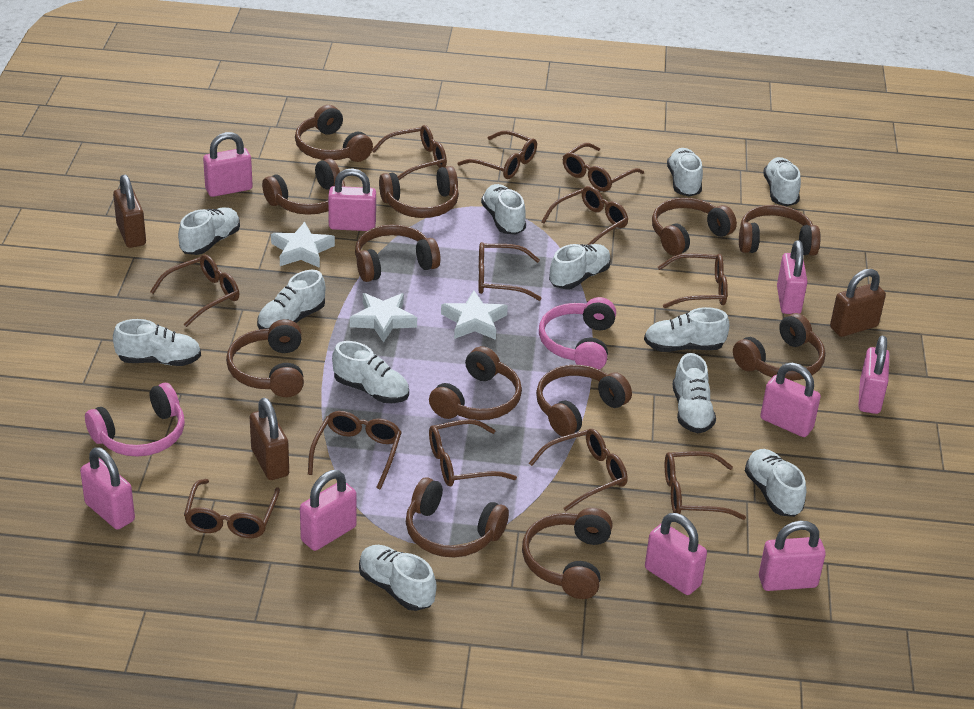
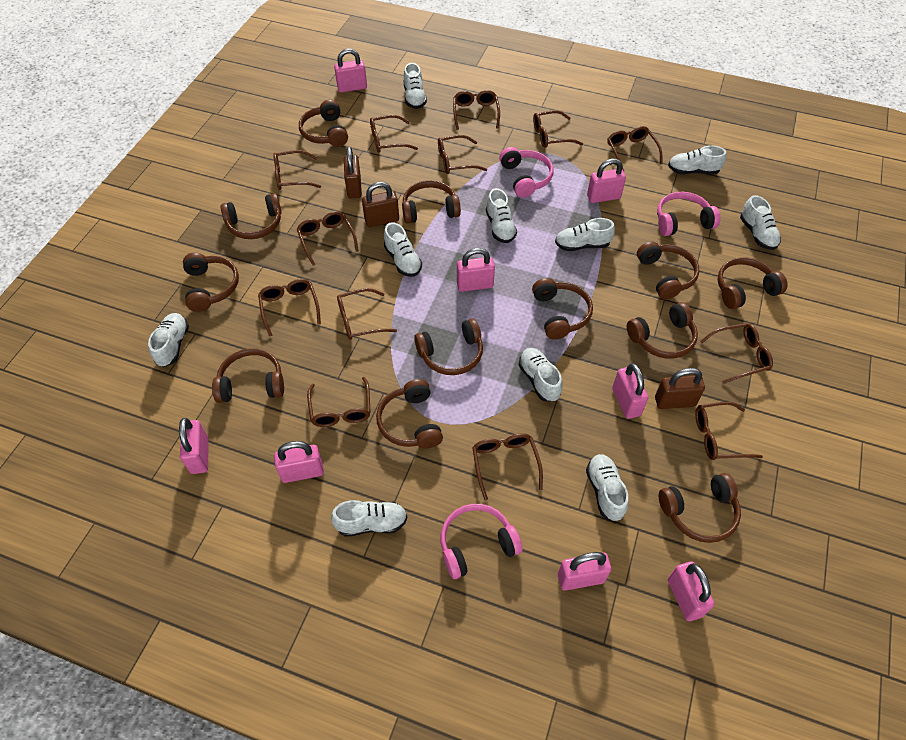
brown glasses: [150,255,239,327] [184,479,280,538] [308,411,402,489] [372,125,447,180] [429,419,517,486] [458,131,537,179] [478,242,541,301] [529,429,628,512] [541,186,628,245] [563,143,644,191] [658,253,728,308] [665,451,746,520] = 12 -> [258,279,321,336] [273,150,321,190] [297,211,359,266] [307,377,370,427] [337,288,397,340] [370,115,418,153] [438,135,487,174] [453,90,500,130] [472,433,543,500] [533,110,583,148] [607,126,663,171] [695,402,763,460] [700,323,773,384] = 13
pink headphones: [85,383,185,457] [539,297,616,370] = 2 -> [441,504,523,579] [499,147,554,198] [657,192,720,236] = 3
pink padlock: [80,447,135,530] [203,132,253,197] [300,470,357,551] [328,168,376,231] [645,513,707,595] [759,521,826,591] [760,363,821,437] [777,240,807,314] [858,336,889,414] = 9 -> [179,418,209,474] [274,441,324,483] [334,49,367,93] [457,248,495,292] [558,552,611,591] [587,159,626,203] [612,363,648,419] [668,561,714,621] = 8
white shoe: [113,319,201,366] [178,207,240,255] [257,270,325,329] [332,341,409,403] [359,545,437,611] [481,184,526,235] [549,244,611,289] [644,307,729,352] [667,148,703,197] [672,353,716,433] [745,449,806,517] [763,157,801,206] = 12 -> [148,313,189,367] [331,500,407,537] [384,222,422,277] [404,63,427,109] [486,188,517,243] [519,348,563,401] [555,218,615,251] [586,454,629,521] [668,145,726,174] [740,195,781,250] = 10
white star: [271,222,335,268] [350,293,417,343] [441,291,508,340] = 3 -> none = 0

